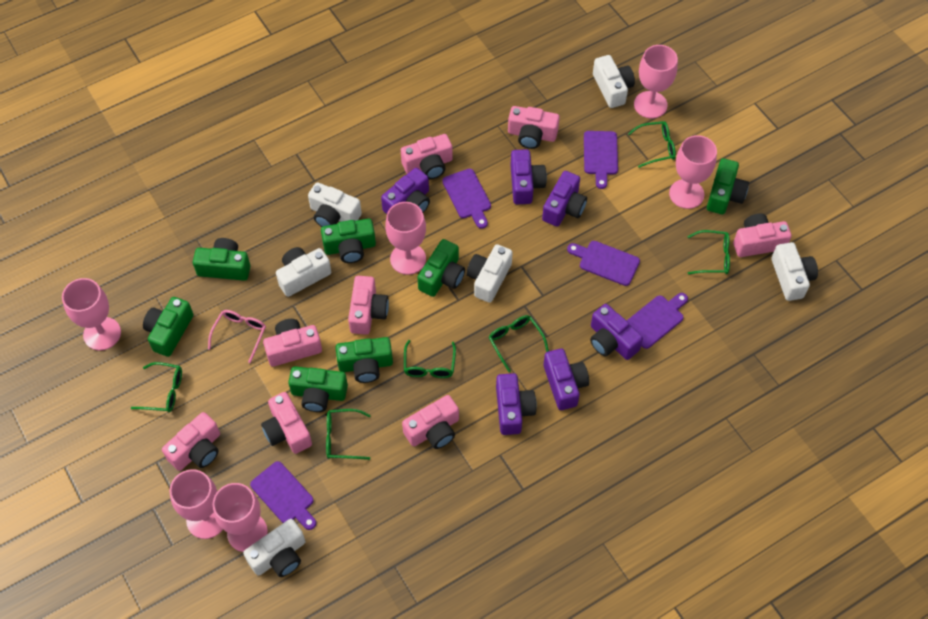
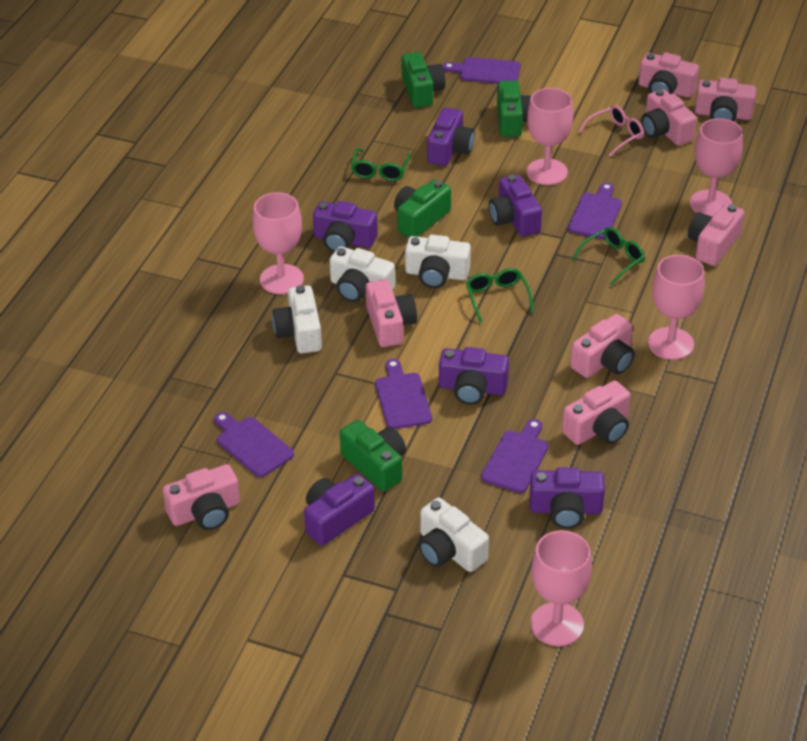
green camera: [143,297,194,357] [193,238,251,281] [288,366,348,412] [321,219,376,263] [335,337,393,383] [417,239,465,297] [707,158,749,214] = 7 -> [340,420,406,492] [394,179,451,237] [401,52,445,108] [497,81,531,137] = 4
green glasses: [131,362,182,412] [326,409,371,460] [404,340,456,378] [488,315,549,372] [628,121,676,168] [687,230,730,274] = 6 -> [351,148,411,181] [466,268,534,323] [573,227,645,286] = 3
pink goblet: [62,278,121,350] [170,469,223,539] [213,483,268,552] [385,202,426,275] [634,45,678,118] [669,135,717,209] = 6 -> [253,192,304,294] [527,88,573,185] [530,530,592,646] [648,255,705,360] [690,118,743,217] = 5
white camera: [243,519,305,577] [276,247,331,297] [308,182,362,227] [467,244,513,303] [593,55,635,108] [771,242,818,301] = 6 -> [272,285,322,354] [329,246,395,302] [405,235,471,288] [418,497,489,572] = 4

